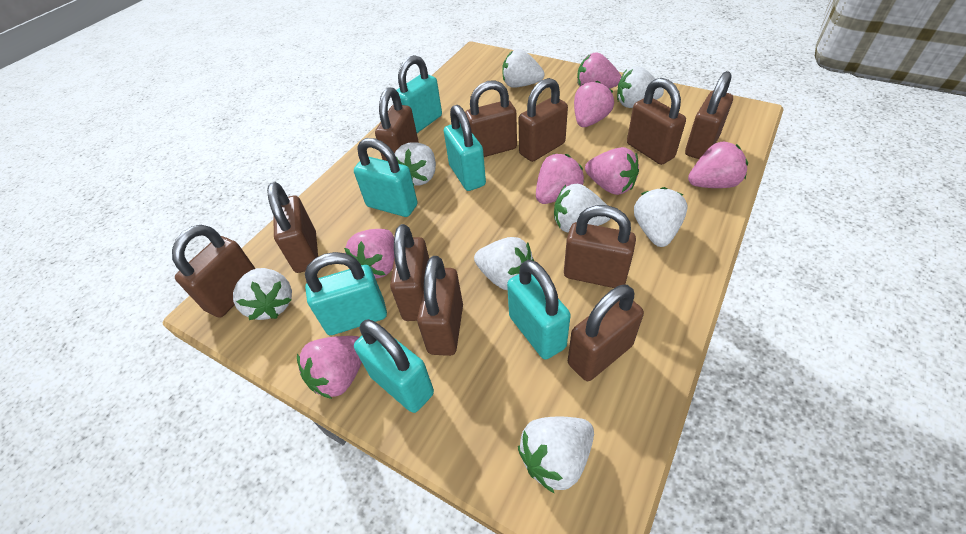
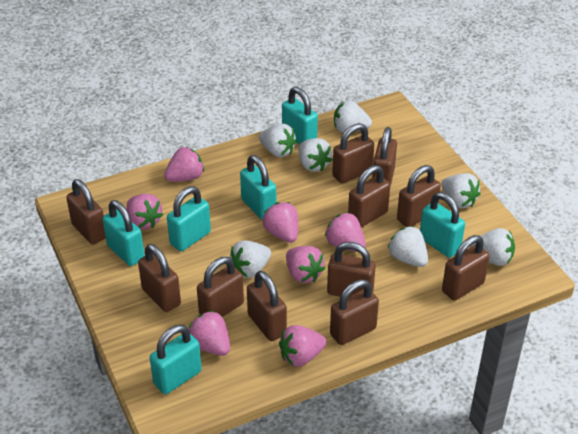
white strawberry: [233,268,292,320] [395,142,436,186] [474,237,534,290] [502,49,545,88] [518,417,594,494] [554,184,611,233] [617,66,664,108] [634,187,688,247] = 8 -> [230,240,271,278] [259,124,297,157] [299,138,333,172] [334,100,372,133] [387,226,428,267] [441,173,481,208] [470,228,515,266] = 7

